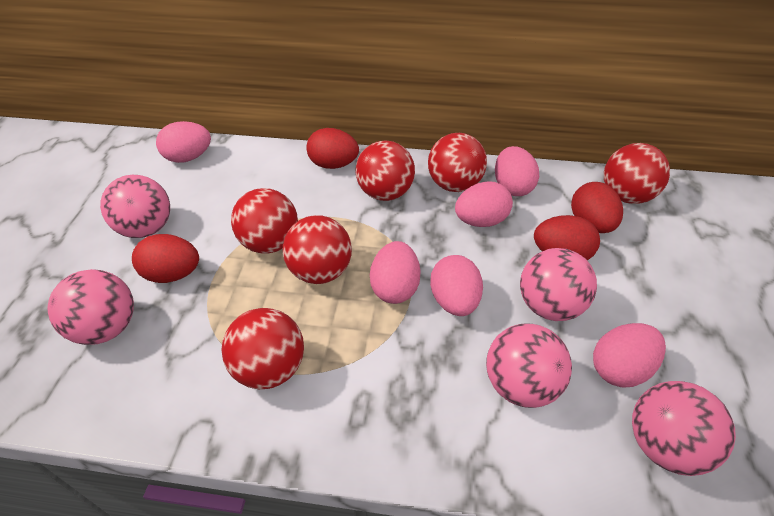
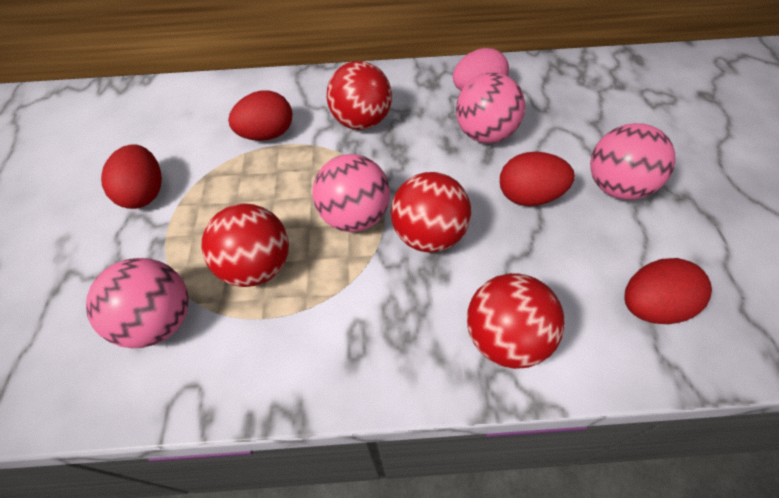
pink ball: [47,269,134,345] [100,175,170,238] [486,323,572,408] [520,248,597,321] [632,381,736,476] = 5 -> [86,258,189,348] [312,154,390,232] [456,72,525,143] [590,123,675,200] = 4
pink egg: [156,121,211,163] [370,241,421,304] [430,255,483,316] [455,181,513,227] [495,146,539,196] [593,323,666,388] = 6 -> [453,48,509,91] = 1
red ball: [221,308,304,389] [231,188,298,254] [283,215,352,284] [356,140,415,201] [428,133,487,192] [604,143,670,204] = 6 -> [201,204,289,287] [327,61,392,130] [391,172,471,253] [467,273,565,369] = 4

